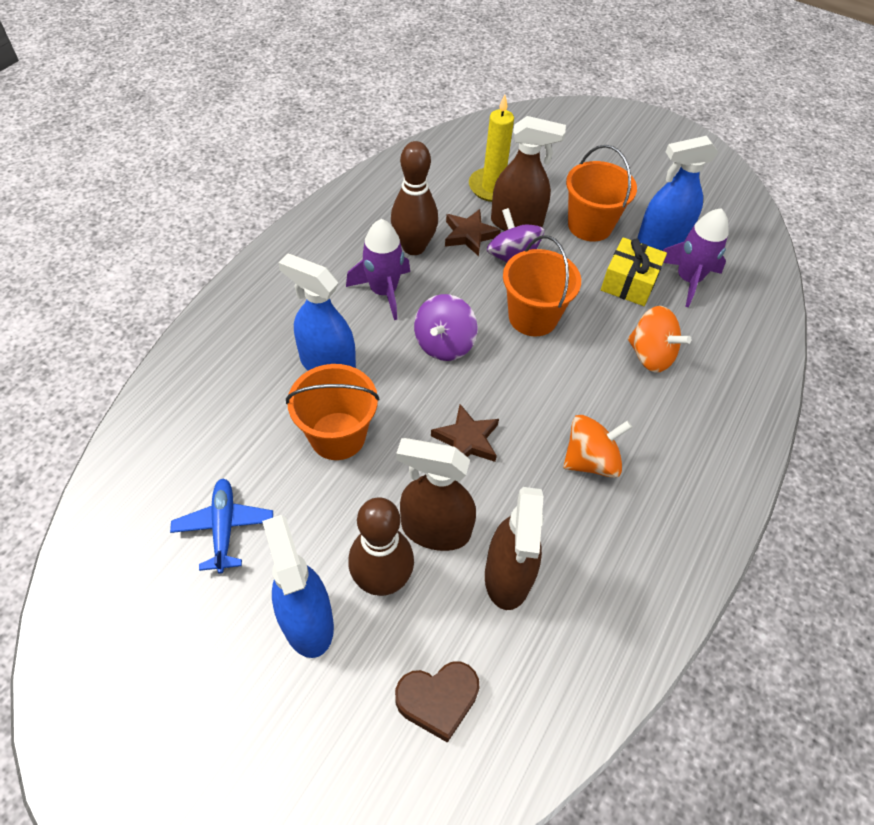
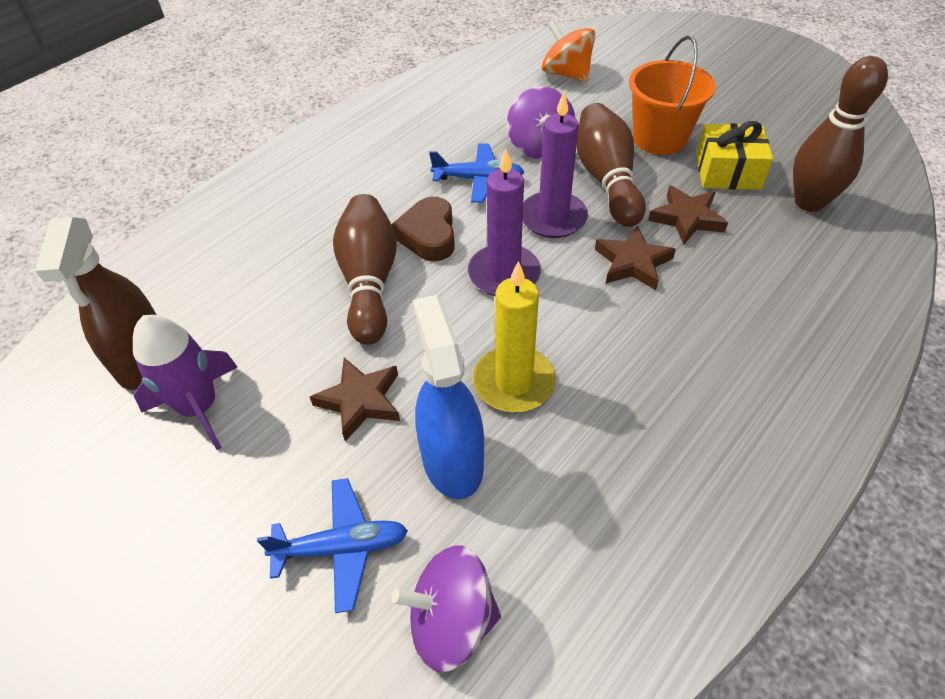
blue plane: [170,478,273,573] = 1 -> [257,478,408,613] [429,143,524,203] = 2
blue spray bottle: [262,515,334,658] [278,253,356,370] [638,136,718,251] = 3 -> [413,295,484,499] = 1
brown bowling pin: [348,497,414,596] [391,141,438,255] = 2 -> [333,194,397,345] [577,103,646,227] [793,56,888,212] = 3
brown spray bottle: [396,438,476,551] [485,487,543,610] [491,116,566,231] = 3 -> [35,217,156,390] = 1
brown star: [431,404,499,462] [445,209,501,256] = 2 -> [310,358,400,441] [595,225,676,290] [648,185,728,244] = 3
orange bucket: [286,364,379,460] [503,236,581,336] [566,145,637,241] = 3 -> [629,35,716,155] = 1
orange spinning top: [563,415,632,478] [628,306,691,373] = 2 -> [542,20,596,82] = 1
purple candle: none = 0 -> [468,148,541,296] [523,92,588,238] = 2
purple rocket: [346,219,410,320] [663,208,729,307] = 2 -> [133,315,237,450] = 1

